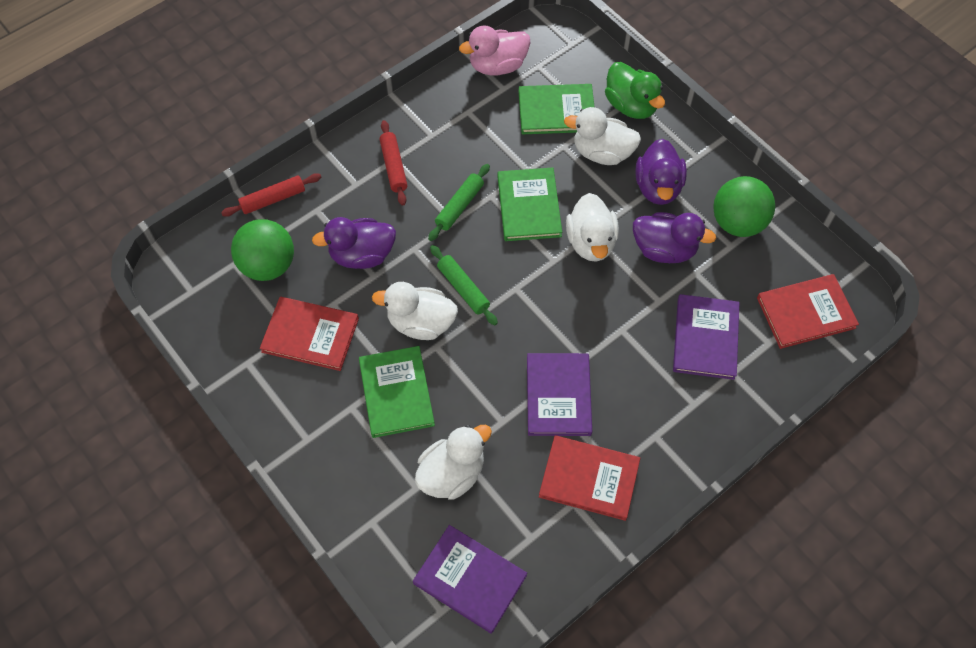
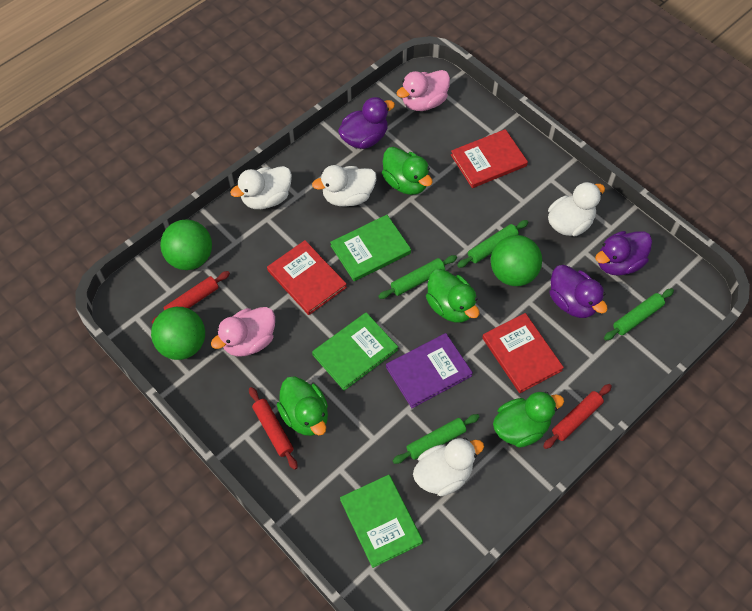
green ball: [231,219,294,281] [713,176,775,237] = 2 -> [151,307,205,360] [160,219,212,270] [491,235,542,286] = 3
green duck: [605,62,665,119] = 1 -> [277,376,328,436] [382,147,433,195] [426,269,479,323] [493,392,564,448] = 4
green rolling pin: [428,164,490,241] [430,245,498,325] = 2 -> [378,255,457,299] [393,414,480,464] [457,220,529,268] [604,288,674,340] = 4
pink duck: [459,25,530,75] = 1 -> [211,307,275,357] [397,70,450,111] = 2
purple book: [413,525,527,633] [527,353,592,436] [673,294,740,380] = 3 -> [386,333,473,408] = 1
red rolling pin: [221,173,322,217] [379,120,408,206] = 2 -> [151,271,230,324] [249,387,298,470] [543,384,612,449] = 3

